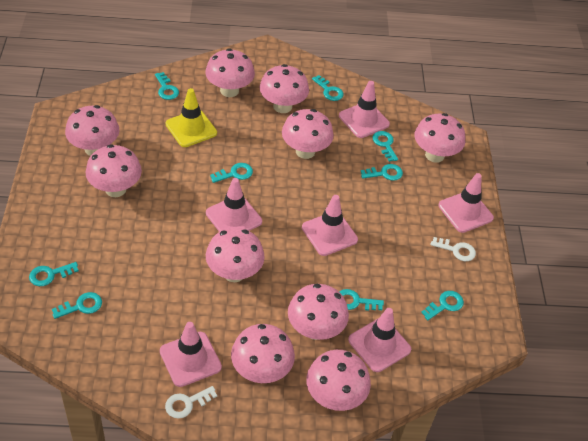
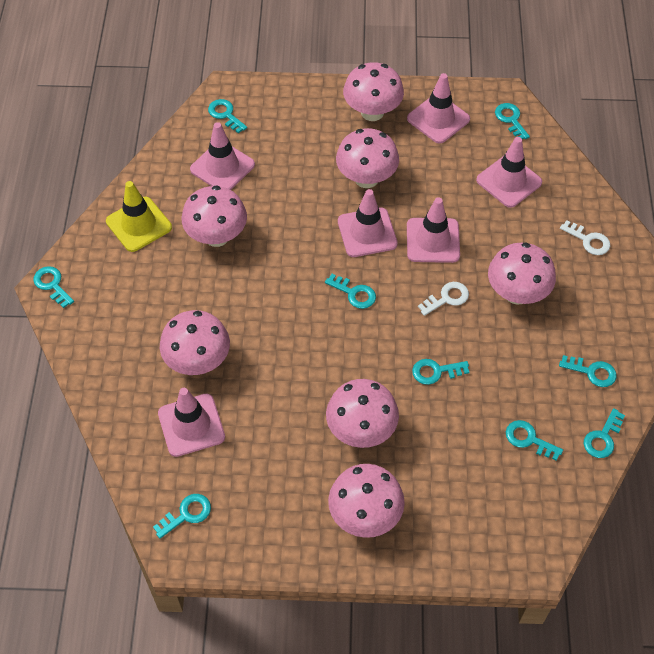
pink mushroom: [65,105,119,156] [86,144,142,197] [205,48,255,97] [206,228,265,282] [231,324,295,383] [259,64,309,113] [282,109,334,159] [288,284,349,340] [306,350,371,411] [414,113,465,163] = 10 -> [160,310,230,375] [182,185,247,247] [326,379,399,448] [328,464,405,538] [336,128,399,188] [343,62,404,121] [488,243,556,305] = 7

